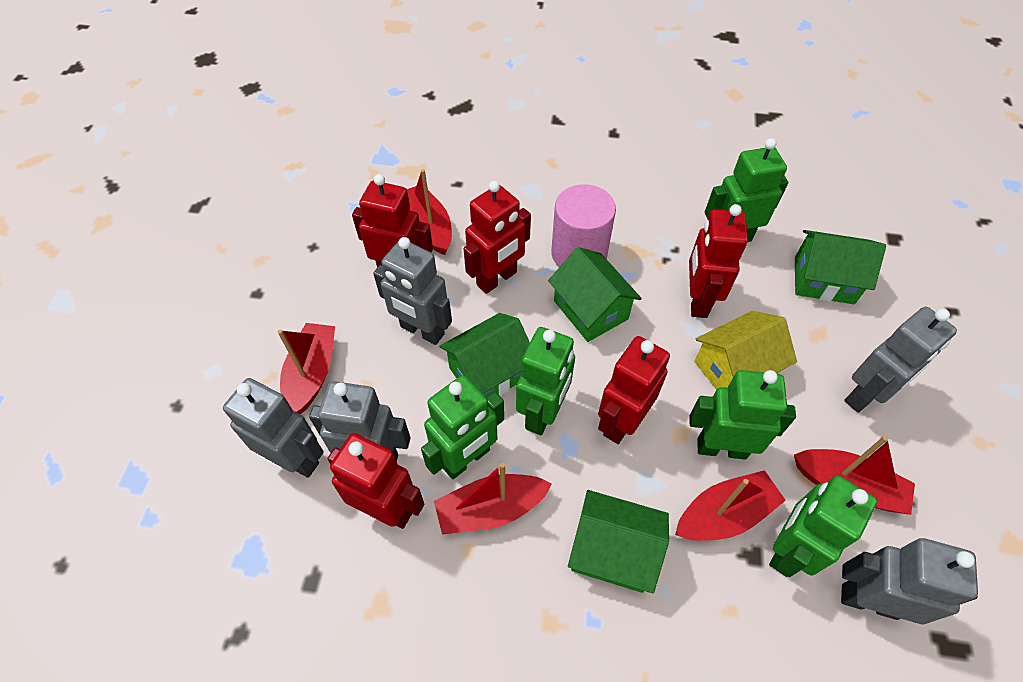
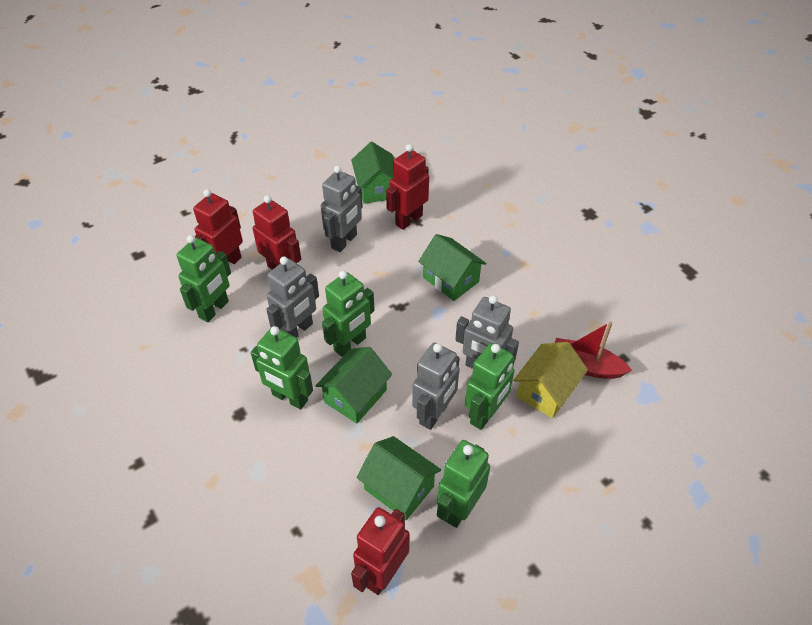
grey robot: [223,378,324,478] [309,381,411,461] [373,237,452,345] [841,538,978,624] [844,307,957,413] = 5 -> [266,257,319,338] [321,166,363,252] [412,343,459,430] [455,295,519,369] = 4
pink cylinder: [551,184,616,267] = 1 -> none = 0
red boat: [277,323,335,414] [407,169,452,255] [434,463,552,535] [675,470,786,541] [794,436,915,515] = 5 -> [555,321,632,379] = 1
red robot: [327,433,424,529] [352,174,433,268] [464,181,531,294] [598,336,670,444] [689,204,748,318] = 5 -> [193,189,243,264] [253,195,301,270] [351,507,410,595] [386,144,429,230] = 4

